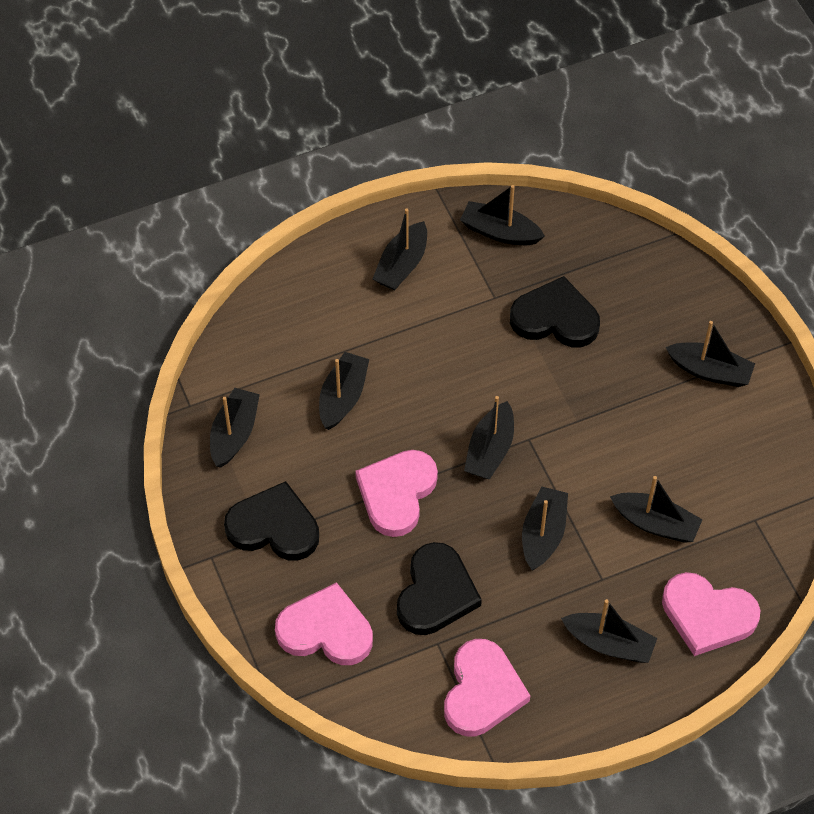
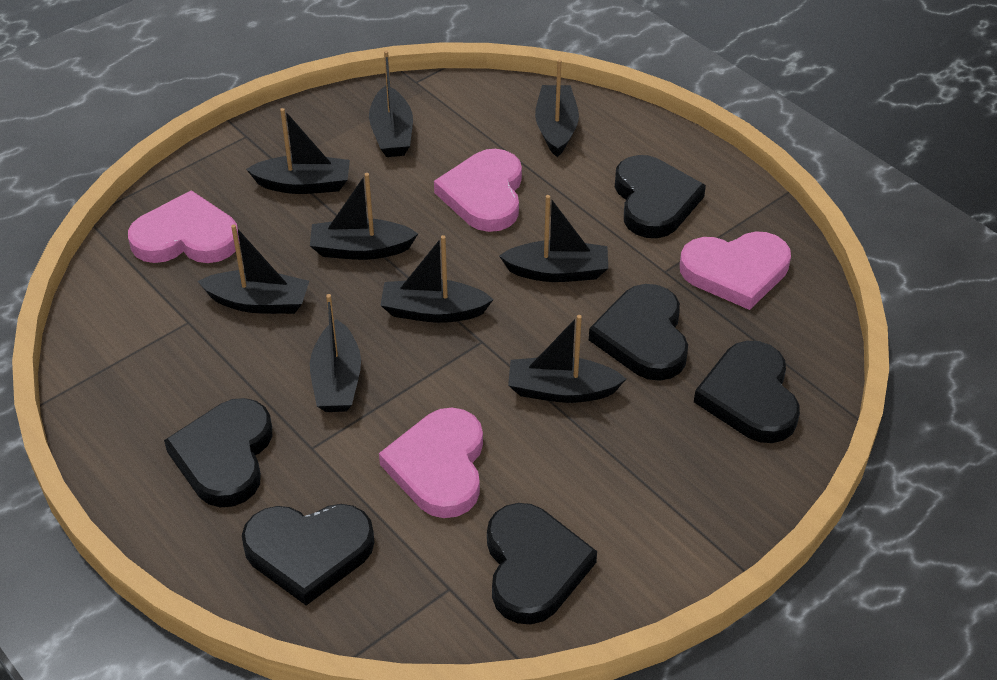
black heart: [224,481,319,561] [397,542,482,635] [510,276,600,347] = 3 -> [164,398,272,507] [242,504,374,606] [487,503,597,625] [589,284,688,381] [615,155,706,238] [694,341,800,443] = 6

